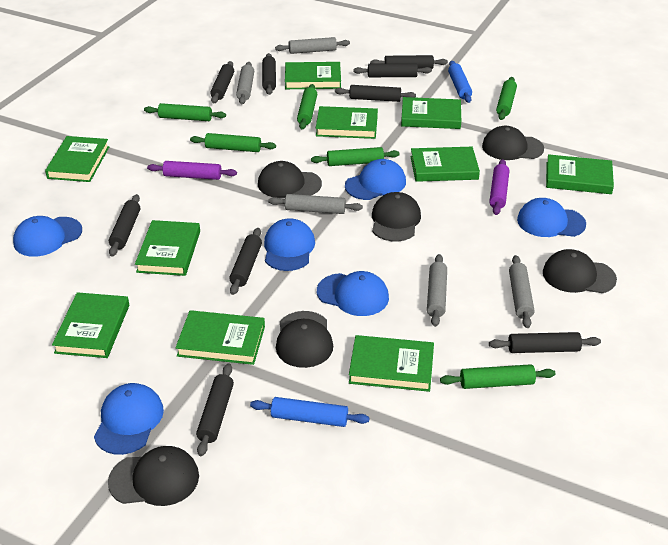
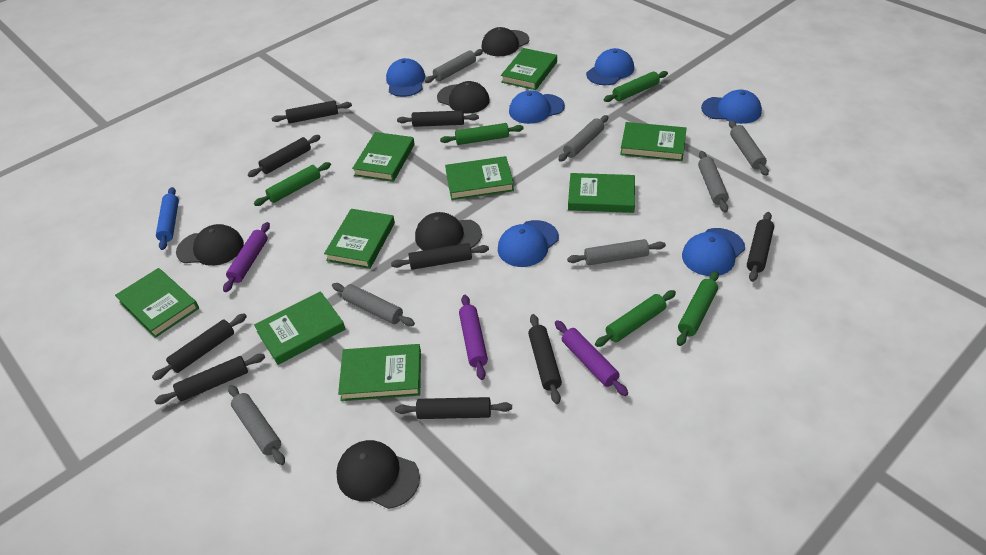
black cap: [108,446,199,506] [258,161,322,198] [276,311,333,368] [372,192,421,241] [482,126,544,160] [543,249,617,293] = 6 -> [176,224,244,266] [336,440,420,509] [415,212,482,250] [437,81,490,114] [482,27,529,56] = 5
blue rolling pin: [250,397,370,427] [448,61,472,103] = 2 -> [156,187,179,250] = 1
green book: [45,136,109,182] [52,292,129,358] [135,220,200,276] [175,310,265,365] [285,62,341,89] [316,106,378,139] [349,335,434,392] [401,97,461,129] [410,147,480,182] [546,154,614,194] = 10 -> [115,268,199,338] [254,291,345,365] [324,209,395,269] [338,344,421,401] [352,132,415,182] [445,156,514,200] [501,48,557,90] [568,173,635,213] [620,122,687,161] = 9
green rolling pin: [144,103,226,121] [190,133,276,152] [297,84,317,129] [311,147,400,166] [440,364,555,389] [496,77,517,120] = 6 -> [254,162,331,206] [440,123,524,145] [595,290,676,347] [604,71,668,102] [677,271,719,346] = 5
grey rolling pin: [236,62,254,104] [268,194,363,214] [275,37,350,54] [427,254,447,327] [509,255,535,328] = 5 -> [228,385,285,465] [332,283,415,326] [425,49,483,83] [558,115,608,162] [567,239,666,265] [698,151,729,213] [729,120,769,176] = 7
purple rolling pin: [147,161,237,180] [489,159,509,215] = 2 -> [223,222,270,292] [459,295,488,380] [555,320,628,396] = 3

